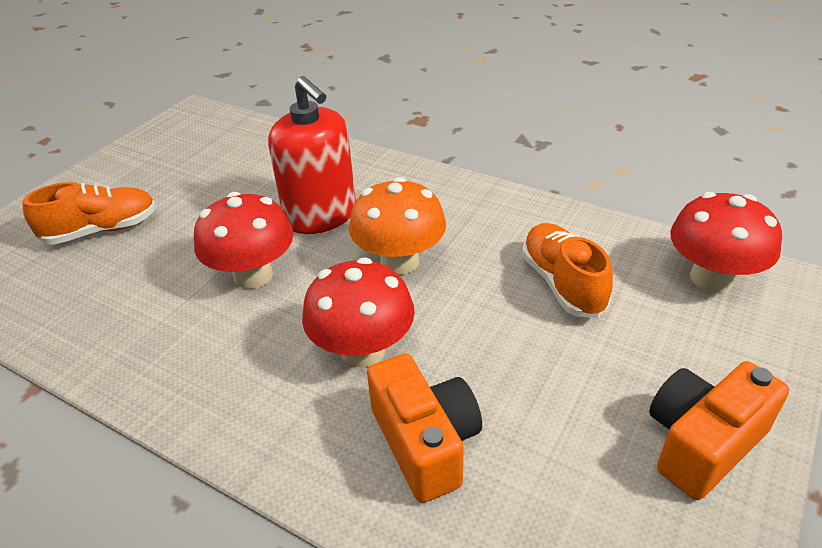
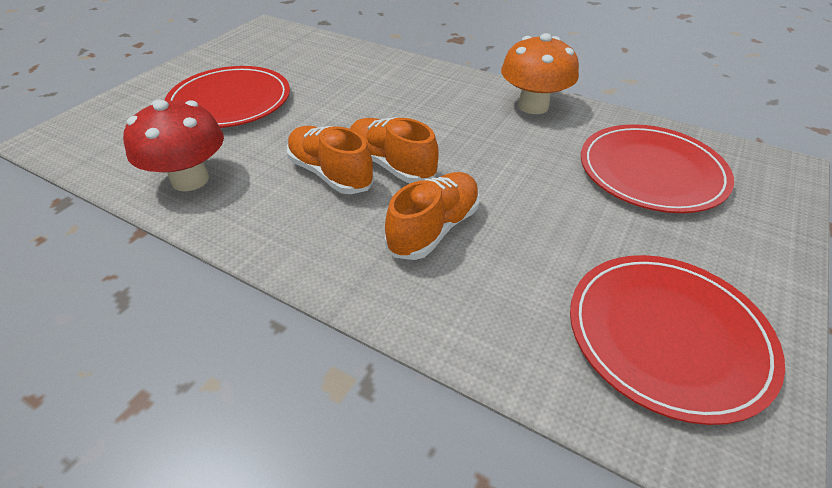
orange camera: [367,354,482,503] [649,361,789,500] = 2 -> none = 0
orange shoe: [22,182,157,245] [522,223,613,318] = 2 -> [287,126,374,194] [350,117,439,183] [385,172,480,260] = 3
red mushroom: [194,192,293,289] [302,257,415,368] [670,192,782,292] = 3 -> [123,99,224,191] = 1
red plate: none = 0 -> [165,66,290,128] [570,255,785,425] [581,124,734,213] = 3
red soap dispenser: [268,76,356,234] = 1 -> none = 0

